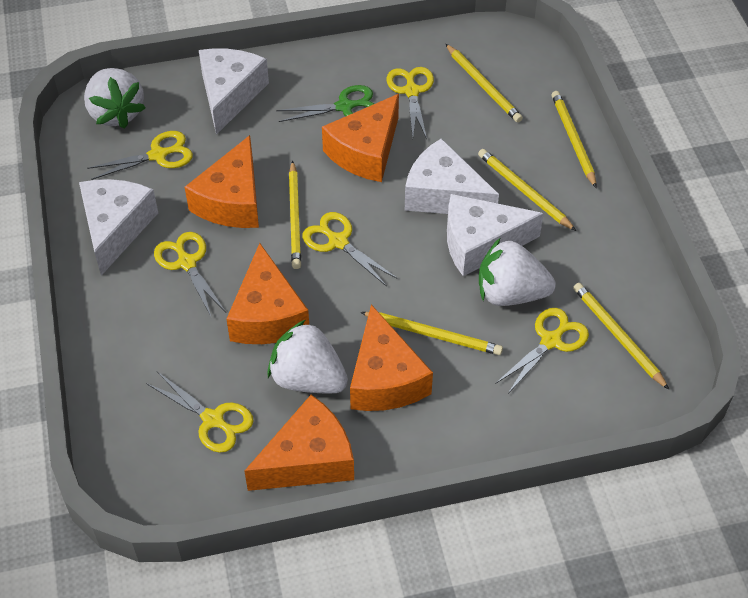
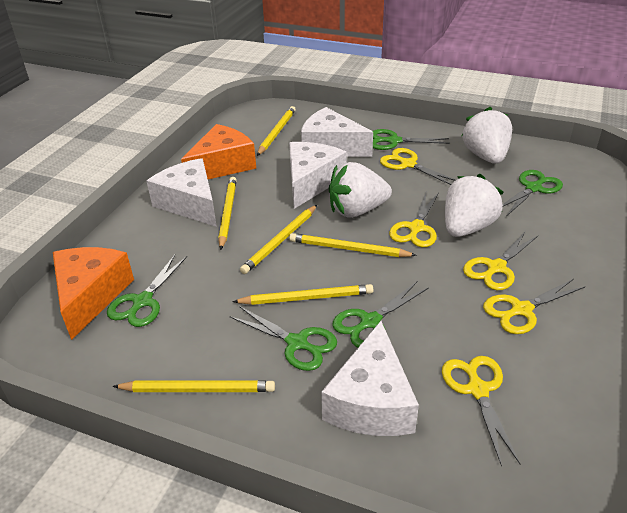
green scissors: [276,85,374,122] = 1 -> [107,255,187,327] [229,306,337,371] [332,282,429,348] [373,129,450,150] [502,170,563,216] = 5
orange cheese: [185,135,259,228] [226,243,309,344] [244,395,354,491] [322,94,399,182] [350,304,433,411] = 5 -> [53,247,134,340] [181,124,256,179] = 2
yellow scissors: [87,131,193,180] [146,372,254,453] [154,232,226,318] [302,212,397,287] [387,67,434,139] [495,308,589,394] = 6 -> [380,148,456,185] [389,192,439,247] [442,356,521,467] [463,231,539,290] [483,279,586,334] = 5

